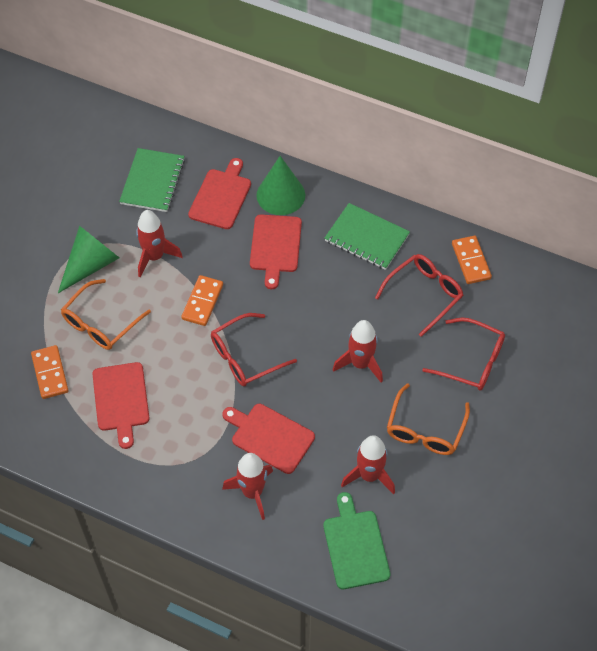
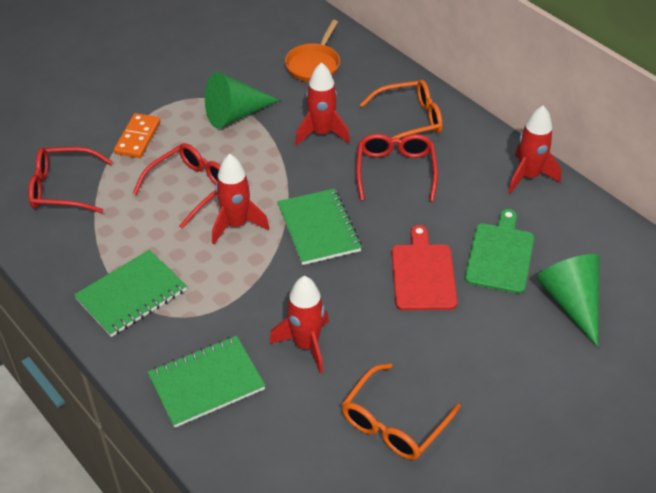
green notebook: [119,148,185,212] [325,203,410,270] = 2 -> [74,250,187,337] [148,335,266,428] [277,188,362,265] = 3
orange domino: [31,345,69,399] [181,275,223,326] [452,236,492,284] = 3 -> [114,113,161,158] = 1
orange pan: none = 0 -> [285,20,340,82] = 1
red cutting board: [92,362,150,449] [188,158,251,229] [222,404,315,474] [250,214,302,289] = 4 -> [392,225,458,310] = 1

